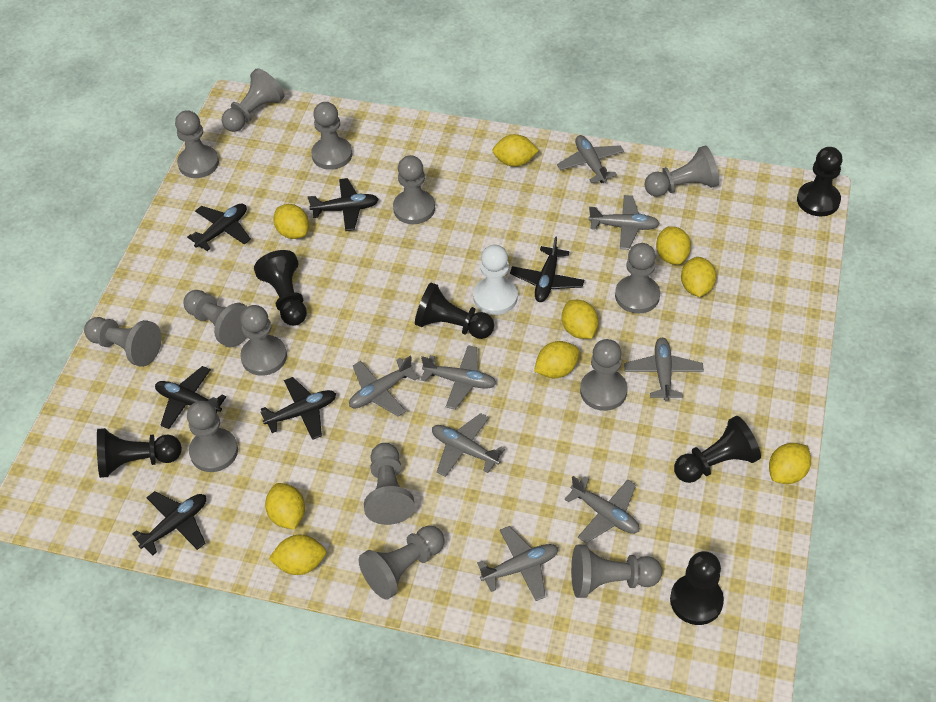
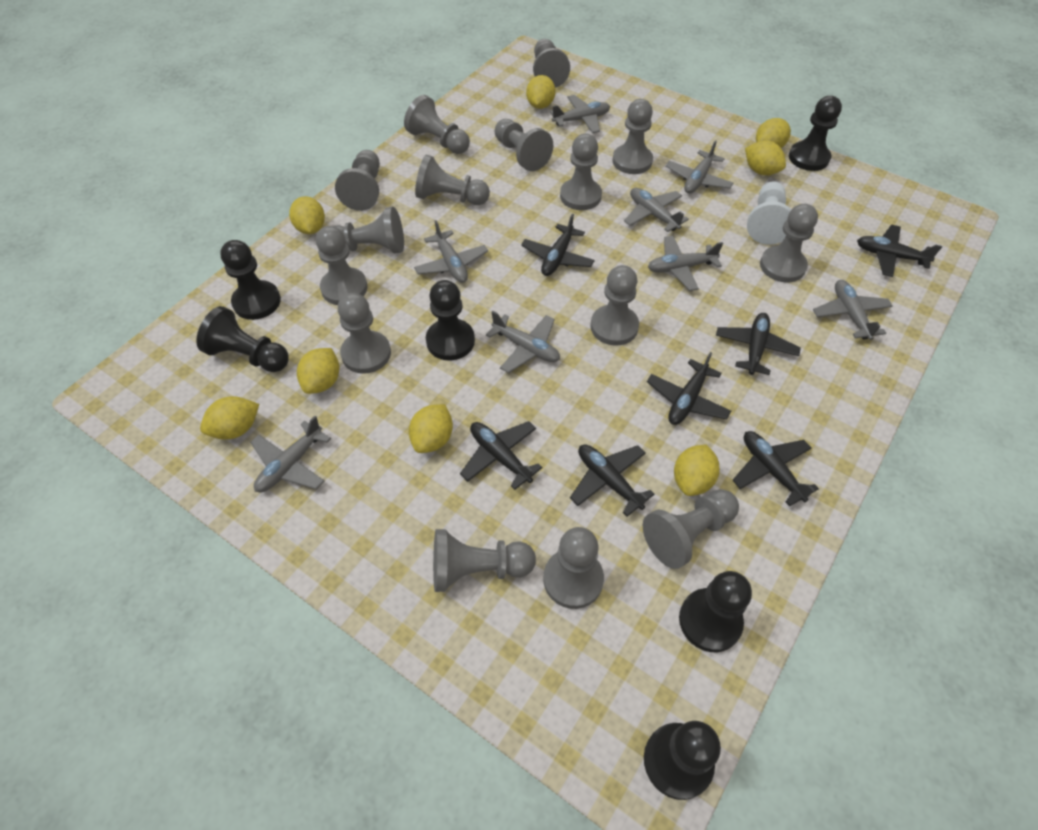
black plane: [132,491,206,556] [155,366,226,429] [187,204,251,251] [260,377,336,440] [308,178,379,231] [510,236,584,302] = 6 -> [460,421,543,490] [521,214,595,276] [570,444,654,516] [647,352,731,425] [716,313,801,375] [733,431,819,507] [857,225,942,277] = 7
grey pawn: [84,317,162,367] [175,110,219,178] [183,290,248,347] [187,401,238,472] [222,68,284,132] [240,305,287,376] [311,102,352,170] [359,526,445,600] [364,443,415,525] [393,155,435,224] [571,545,662,598] [580,339,627,411] [615,243,660,314] [645,145,719,197] = 14 -> [316,226,367,305] [334,207,404,254] [335,150,380,211] [338,293,391,374] [404,95,470,154] [415,155,490,205] [433,529,536,592] [495,119,553,171] [533,39,570,88] [543,527,604,609] [560,134,602,210] [591,265,639,346] [612,99,653,174] [643,489,739,569] [760,204,818,282] = 15
yellow lemon: [265,483,305,529] [269,535,327,575] [273,204,309,239] [492,134,539,167] [534,341,579,378] [562,300,598,339] [656,226,691,265] [681,257,716,297] [769,443,811,484] = 9 -> [200,396,259,440] [289,196,325,234] [297,348,339,394] [409,404,453,453] [526,75,556,109] [674,444,720,496] [745,141,786,175] [756,118,791,148] = 8

